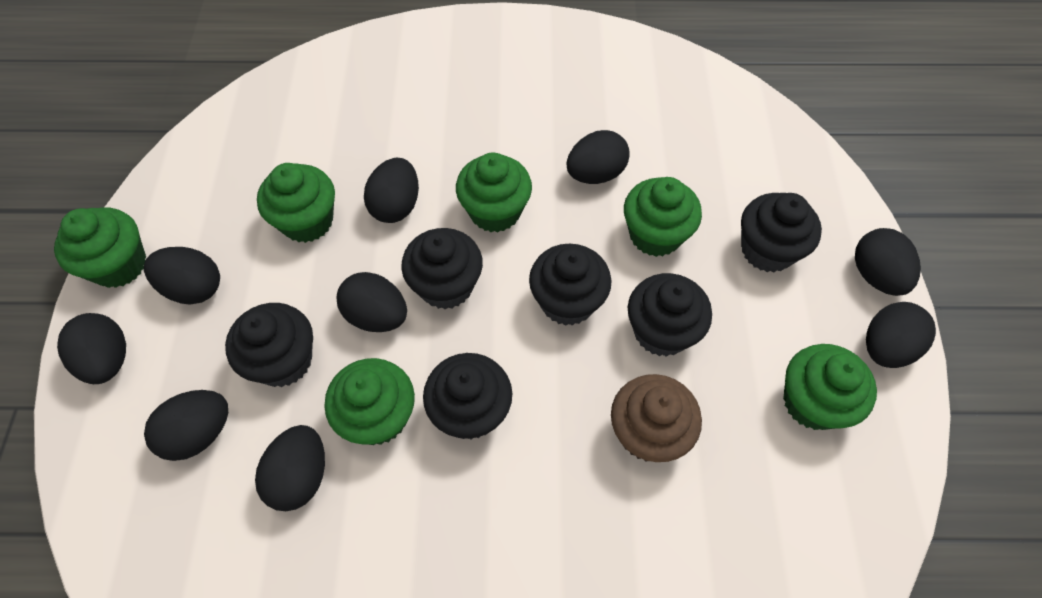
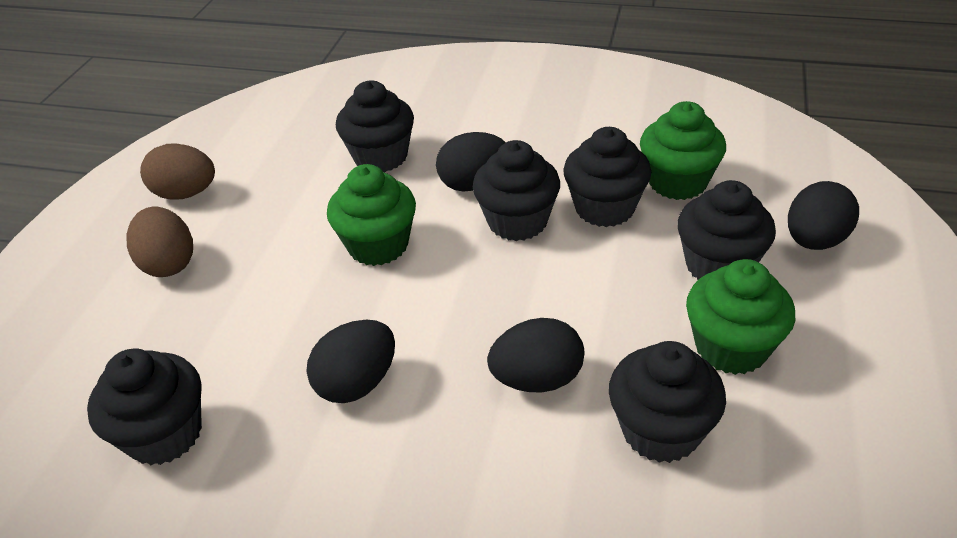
black egg: [57,313,126,384] [144,247,220,304] [144,390,228,461] [255,425,325,511] [337,272,407,332] [364,158,419,223] [567,130,630,184] [855,228,921,296] [866,302,936,368] = 9 -> [306,320,395,403] [436,132,506,192] [487,318,584,392] [788,181,859,250] = 4
brown cupcake: [611,374,702,462] = 1 -> none = 0
brown egg: none = 0 -> [127,207,193,277] [140,143,215,200] = 2
green cupcake: [54,207,146,288] [257,163,335,243] [324,358,415,445] [456,153,532,233] [624,177,702,257] [783,344,877,430] = 6 -> [327,164,416,266] [640,101,726,200] [686,259,795,375] = 3

